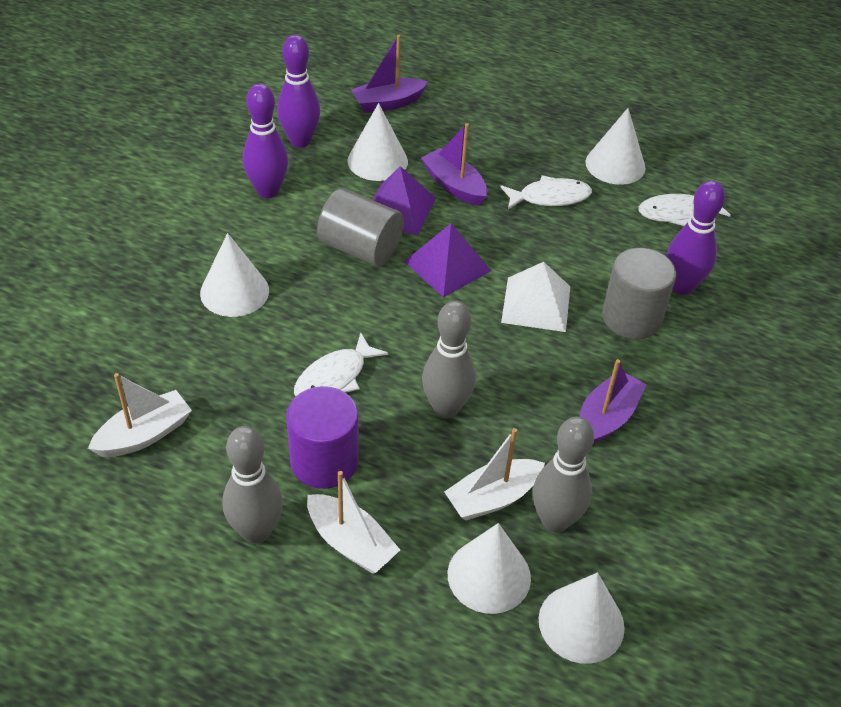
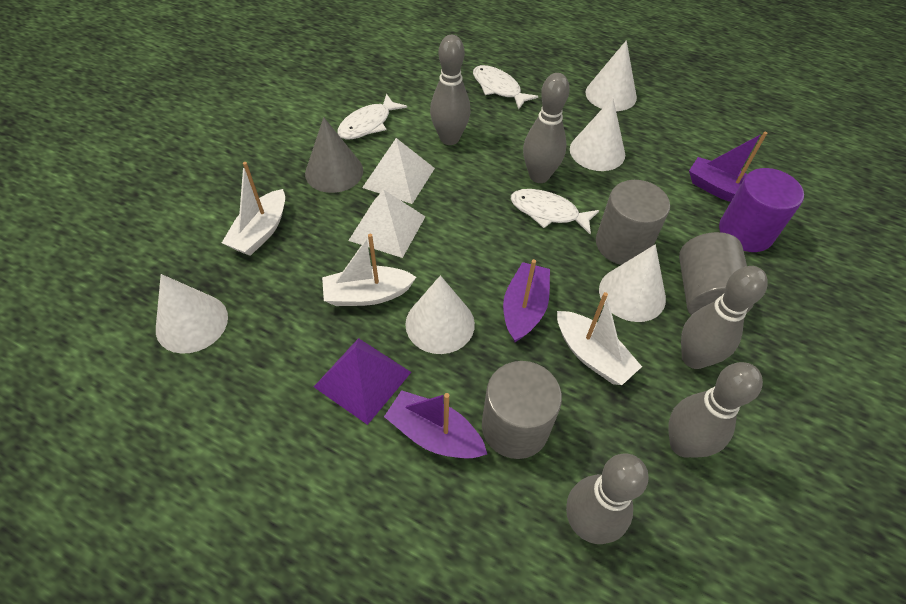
grey bowling pin: [223,426,283,544] [422,301,476,418] [533,417,594,533] = 3 -> [430,35,471,145] [523,73,570,183] [566,453,648,544] [668,362,763,458] [681,266,768,369] = 5
grey cone: none = 0 -> [305,117,363,193] = 1
grey cylinder: [317,189,404,266] [602,248,676,339] = 2 -> [482,361,562,459] [596,180,670,265] [679,232,754,315] = 3
purple bowling pin: [243,83,288,198] [277,35,320,148] [667,180,725,295] = 3 -> none = 0
purple pyramid: [372,166,436,235] [404,223,491,298] = 2 -> [314,338,411,425] = 1
white pyramid: [501,262,570,332] = 1 -> [348,190,426,258] [362,138,435,204] = 2

